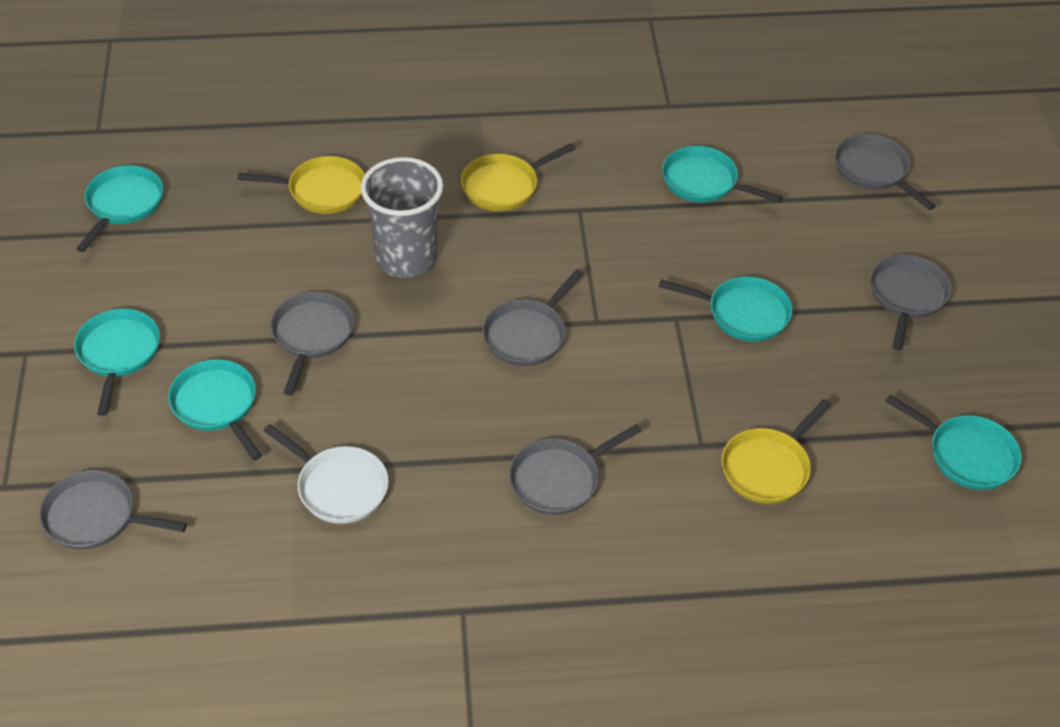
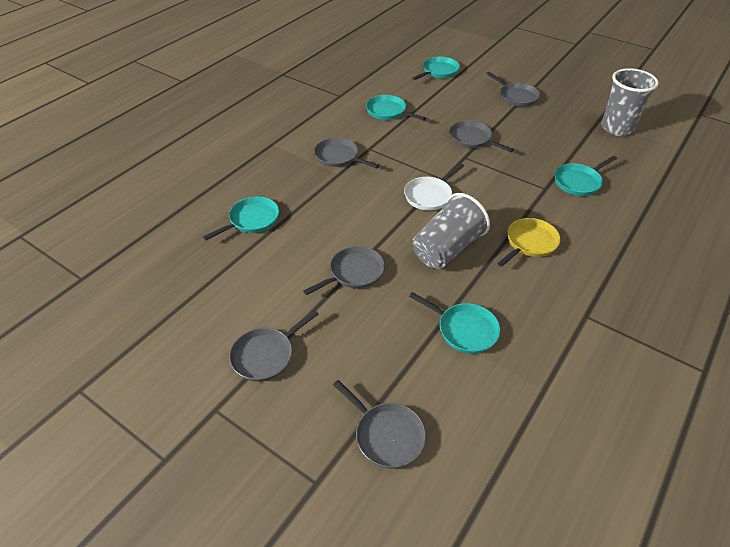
grey cup: [361,157,443,278] = 1 -> [412,193,490,269] [601,68,659,136] = 2
turquoise pan: [74,309,160,416] [76,165,163,252] [168,359,262,460] [659,277,793,342] [662,146,783,203] [886,395,1021,490] = 6 -> [203,197,279,240] [366,95,426,121] [409,292,500,354] [412,57,460,80] [555,156,617,196] = 5
yellow pan: [238,156,365,214] [461,143,576,211] [721,399,831,504] = 3 -> [497,218,561,267] = 1

